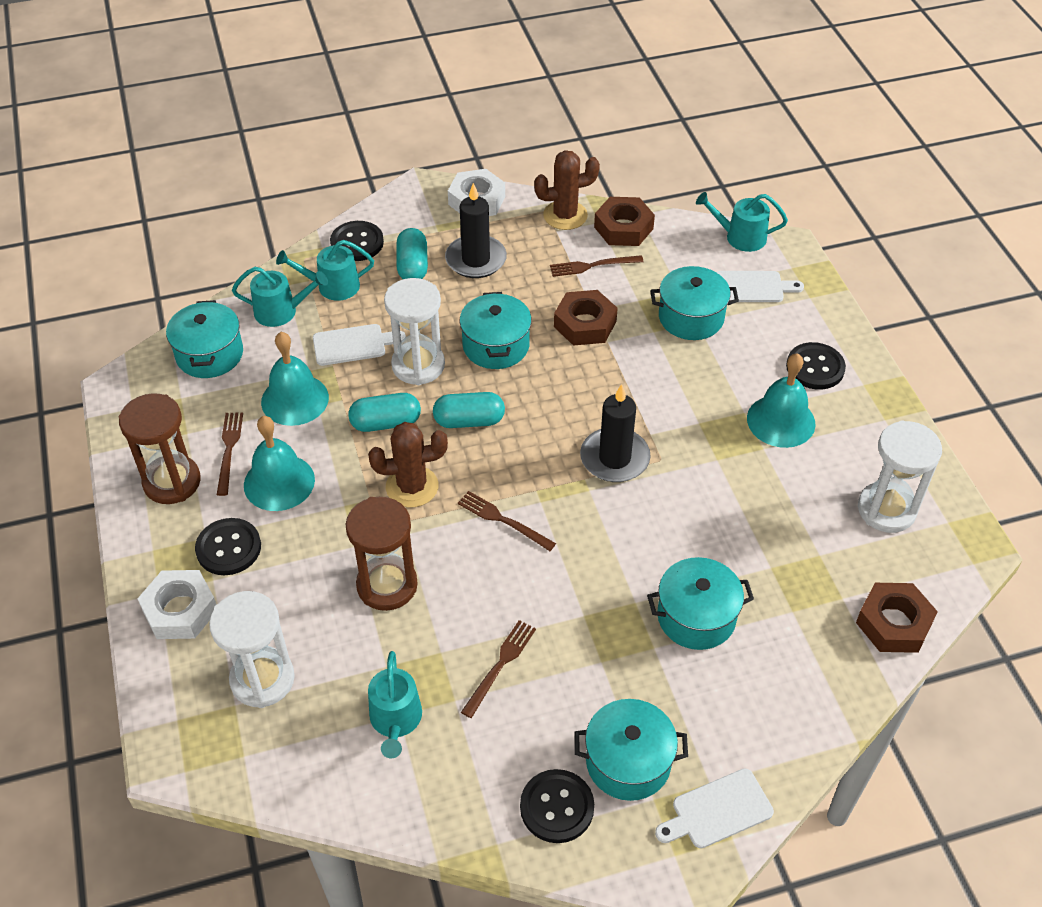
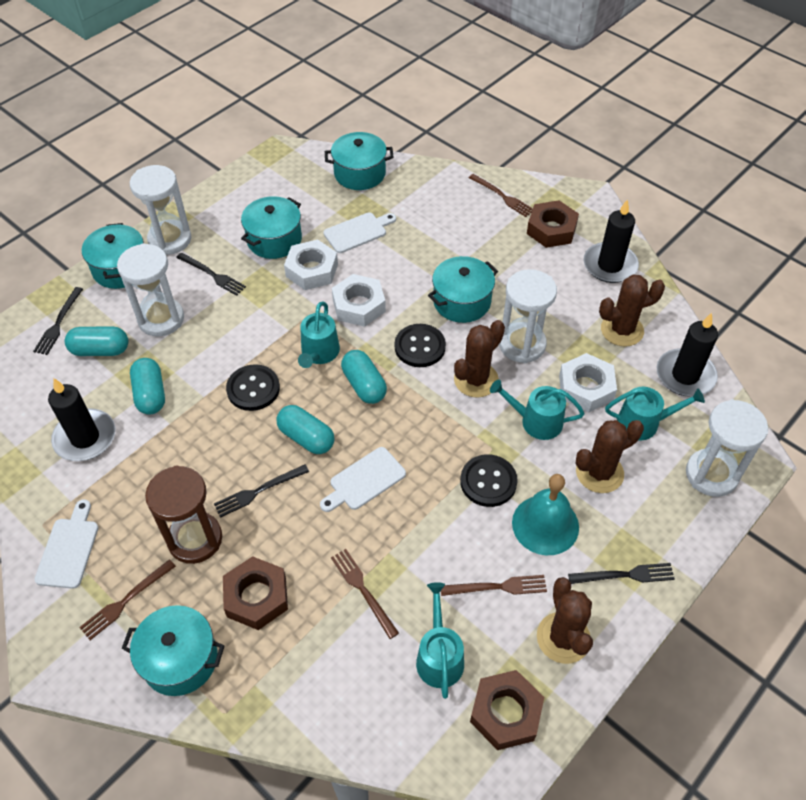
black button: [195,518,261,575] [330,221,384,261] [520,769,594,843] [786,342,846,389] = 4 -> [226,364,280,411] [395,324,446,367] [460,454,518,507] = 3
black candle: [445,183,507,278] [580,384,651,482] = 2 -> [48,378,115,461] [583,199,639,283] [657,313,718,397] = 3
black fork: none = 0 -> [33,287,83,355] [176,253,246,296] [214,465,309,518] [568,563,675,584] = 4
brown cactus: [368,422,448,507] [534,150,600,230] = 2 -> [454,320,505,398] [537,577,593,664] [576,420,644,493] [599,275,665,347] = 4
brown hourglass: [119,393,201,504] [346,497,418,611] = 2 -> [145,465,222,564] = 1
turquoise bell: [244,416,315,511] [261,332,329,426] [747,353,816,448] = 3 -> [512,474,579,555] = 1
turquoise capsule: [348,393,421,432] [396,228,428,279] [433,392,505,428] = 3 -> [65,326,128,356] [130,358,165,415] [277,405,334,454] [341,350,387,404] = 4
white hourglass: [209,591,295,708] [384,278,445,385] [858,420,942,533] = 3 -> [117,243,184,336] [130,165,191,255] [499,269,557,363] [686,399,768,497] = 4
white nut: [137,570,217,639] [448,169,505,216] = 2 -> [284,239,338,290] [332,274,386,327] [559,353,617,412] = 3

